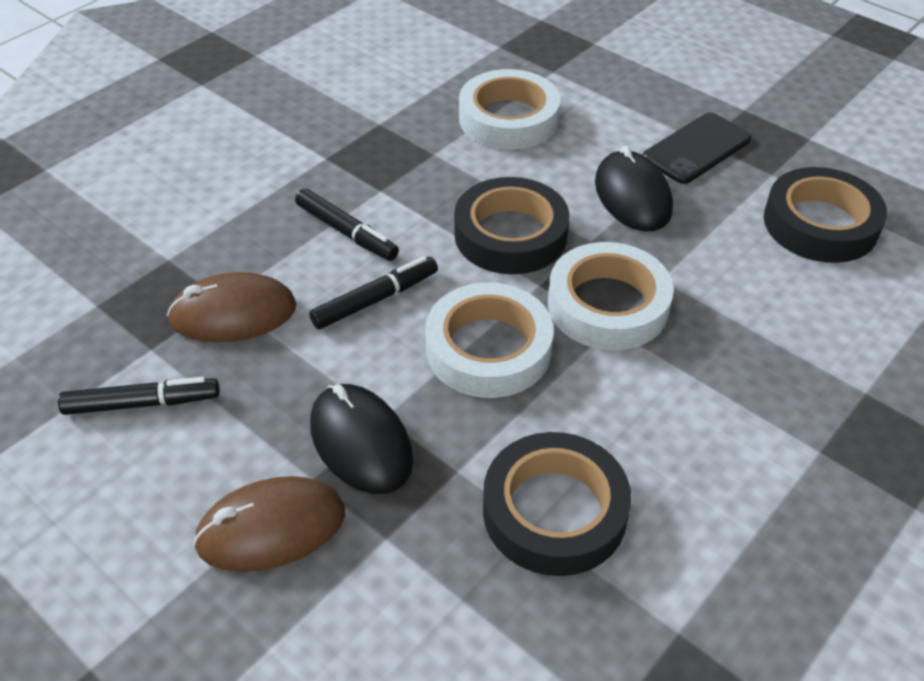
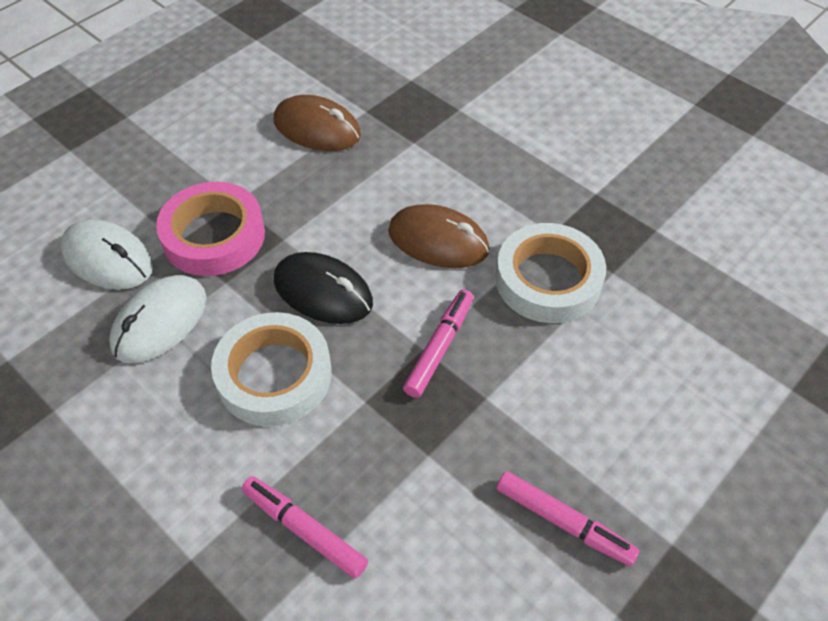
black marker: [58,377,220,415] [295,189,399,261] [309,256,438,329] = 3 -> none = 0
black mouse: [310,384,413,494] [595,146,673,232] = 2 -> [274,252,373,324] = 1
black phone: [643,112,752,184] = 1 -> none = 0
black tape: [454,177,570,274] [483,432,631,576] [764,167,887,263] = 3 -> none = 0
pink marker: none = 0 -> [242,476,368,579] [403,289,473,398] [497,471,639,566] = 3
pink tape: none = 0 -> [156,182,265,276] = 1
white mouse: none = 0 -> [60,220,153,290] [109,275,207,363] = 2
white tape: [425,283,554,398] [459,69,561,150] [548,242,674,350] = 3 -> [211,312,332,427] [496,223,606,323] = 2

